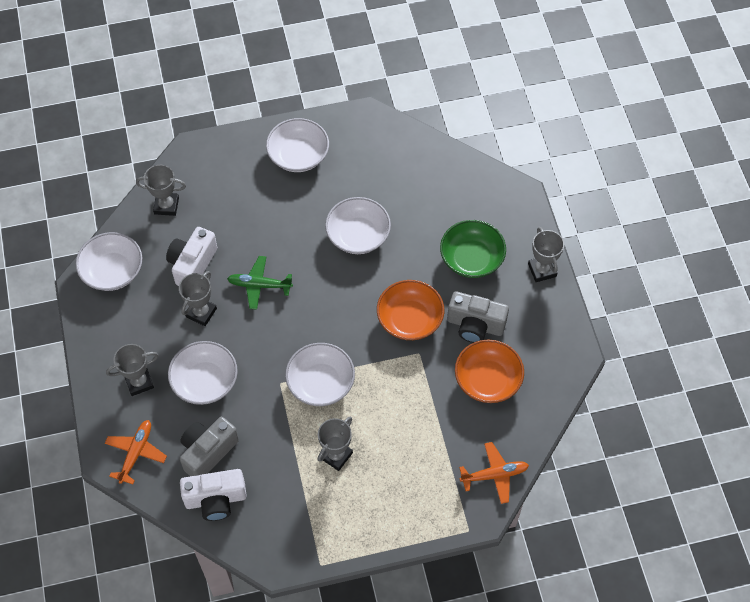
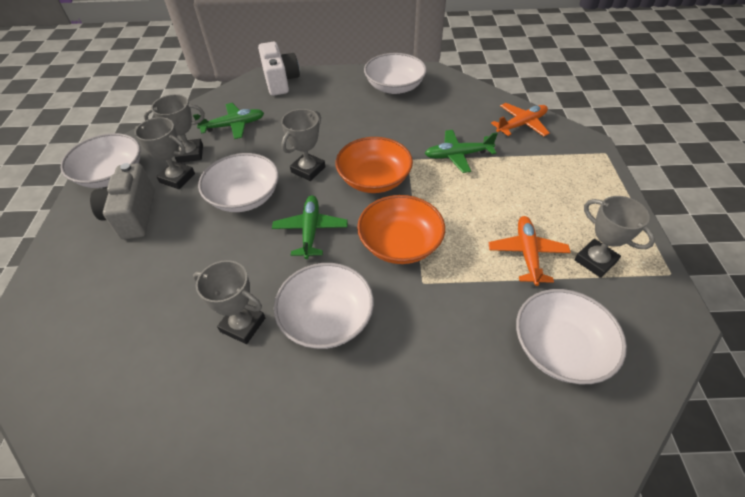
green bowl: [440,220,506,278] = 1 -> none = 0
green plane: [227,256,293,310] = 1 -> [193,103,264,139] [272,195,348,259] [425,130,498,173] = 3
grey camera: [180,417,239,476] [447,291,509,343] = 2 -> [90,163,155,239] = 1
white camera: [166,227,217,286] [180,469,247,521] = 2 -> [258,42,300,96] = 1

